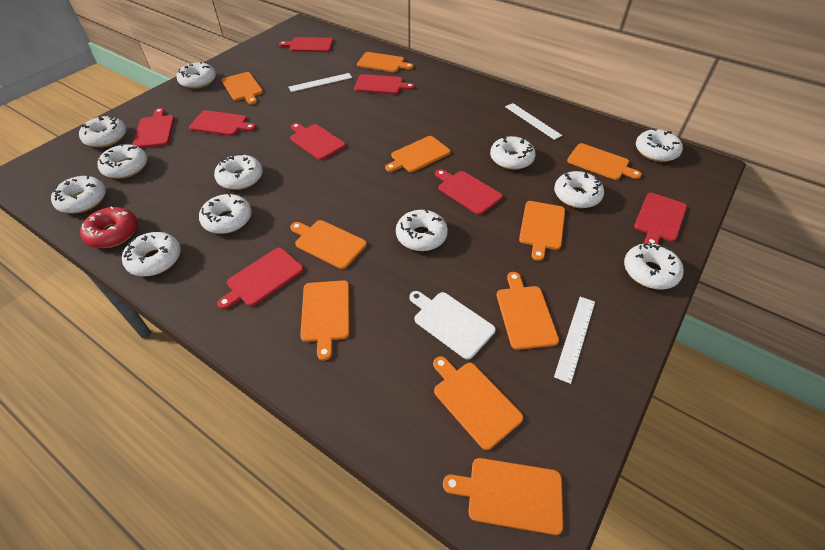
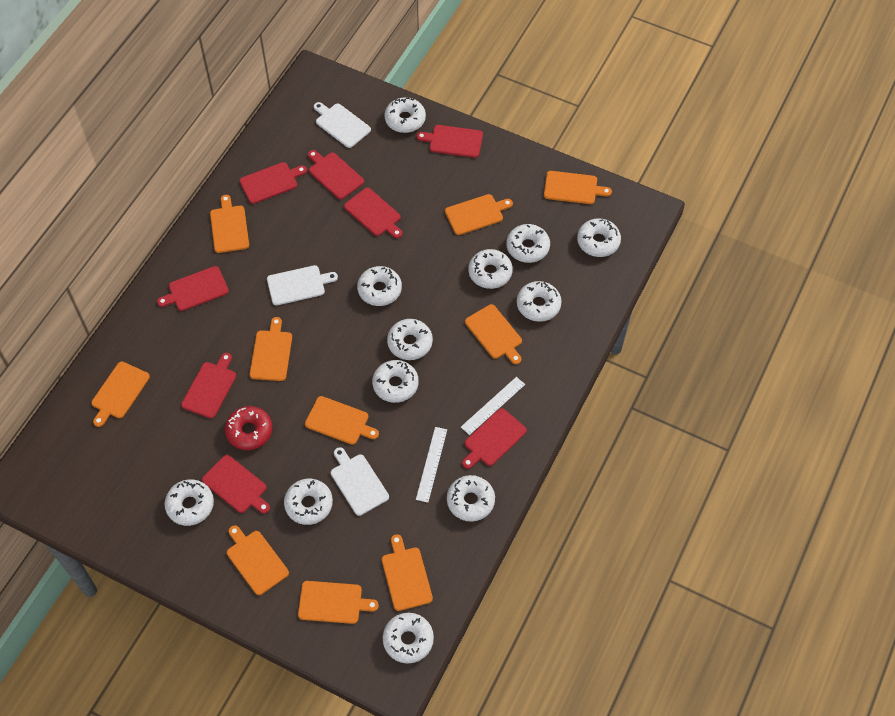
white cutting board: [409,291,496,360] = 1 -> [267,265,338,305] [314,102,371,148] [331,447,389,516] = 3
white ruler: [289,73,352,92] [505,103,562,140] [554,297,595,384] = 3 -> [416,427,447,503] [461,377,525,435] = 2

